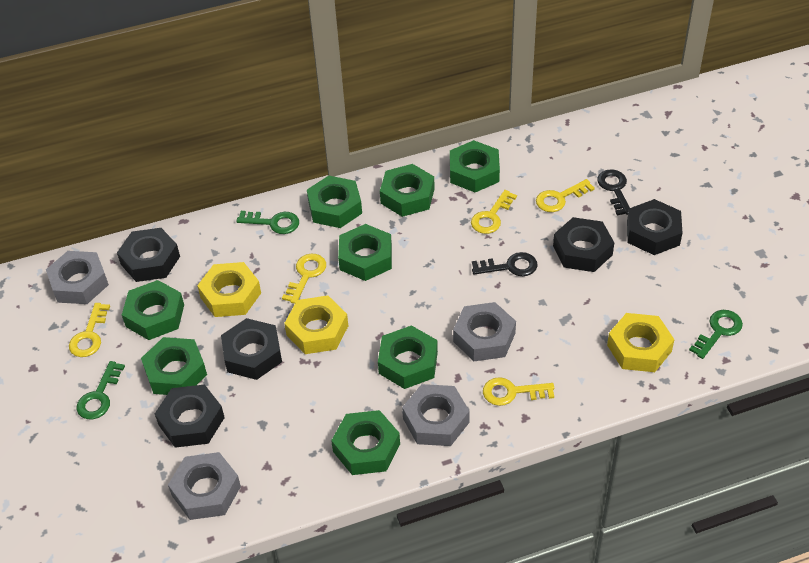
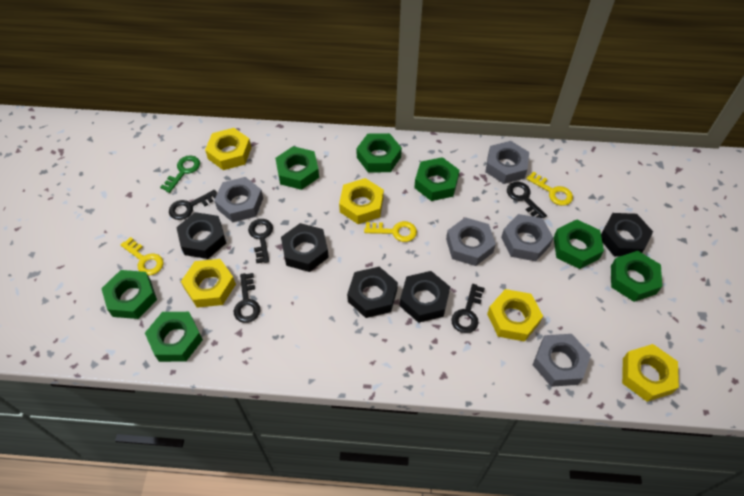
black key: [472,252,538,276] [597,169,630,216] = 2 -> [169,190,217,220] [234,273,260,323] [248,219,273,263] [451,284,485,333] [507,182,547,218] = 5
green key: [76,361,125,419] [236,211,299,234] [689,310,743,359] = 3 -> [160,155,200,193] = 1
green nut: [122,280,184,340] [141,337,207,395] [307,176,362,228] [331,410,400,475] [338,224,392,281] [378,325,438,389] [380,164,435,217] [450,140,500,192] = 8 -> [101,270,157,319] [145,312,203,362] [275,146,319,190] [356,133,402,173] [414,157,460,201] [554,220,604,269] [611,251,662,302] = 7
grey nut: [46,251,109,304] [168,452,241,520] [402,384,470,446] [453,302,516,361] = 4 -> [214,177,263,222] [446,217,496,266] [485,141,529,184] [501,214,553,261] [533,334,591,387] = 5
yellow key: [69,303,110,357] [282,254,326,304] [471,190,517,234] [483,377,554,406] [536,179,595,212] = 5 -> [121,237,163,275] [364,221,417,242] [526,171,573,206] = 3
yellow nut: [197,262,261,317] [284,295,348,354] [607,313,675,372] = 3 -> [181,259,236,308] [205,128,251,170] [339,178,384,224] [487,289,543,342] [622,344,679,402] = 5

